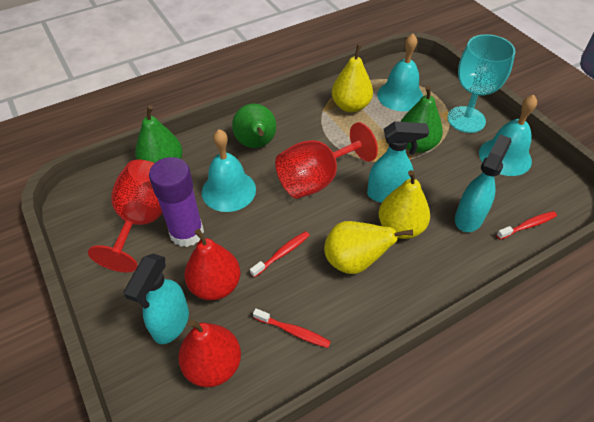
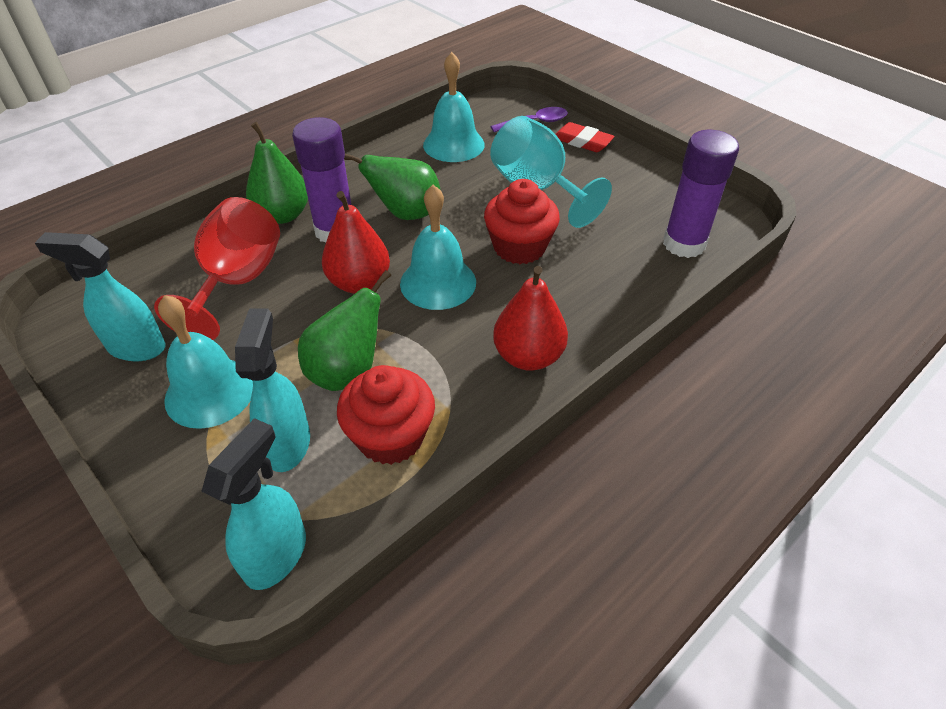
purple glue stick: [149,157,204,247] = 1 -> [292,117,351,243] [663,130,739,258] = 2
purple spoon: none = 0 -> [491,107,568,132] = 1
red cupcake: none = 0 -> [337,365,435,465] [484,179,560,264] = 2
red eraser: none = 0 -> [555,122,615,152] = 1
red goblet: [88,160,162,273] [275,122,378,199] = 2 -> [154,197,280,340] = 1
red toothbrush: [250,231,310,278] [253,308,331,348] [496,211,557,240] = 3 -> none = 0
yellow pear: [324,221,413,274] [332,44,373,112] [378,170,430,239] = 3 -> none = 0

